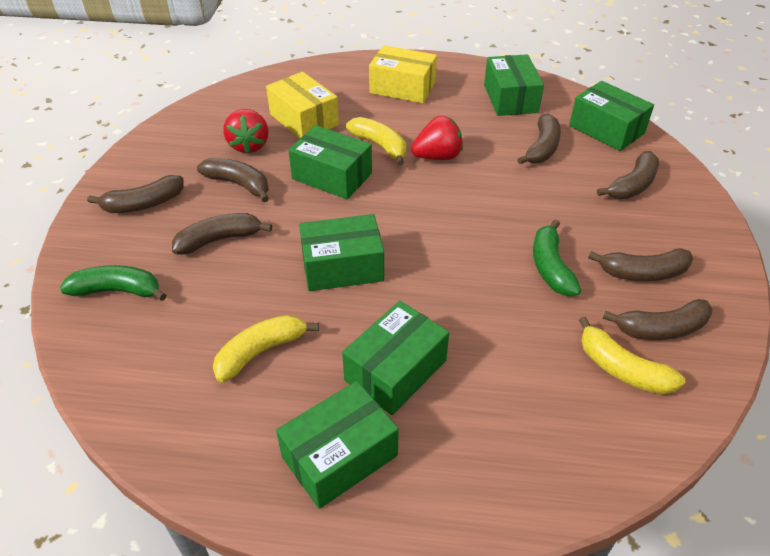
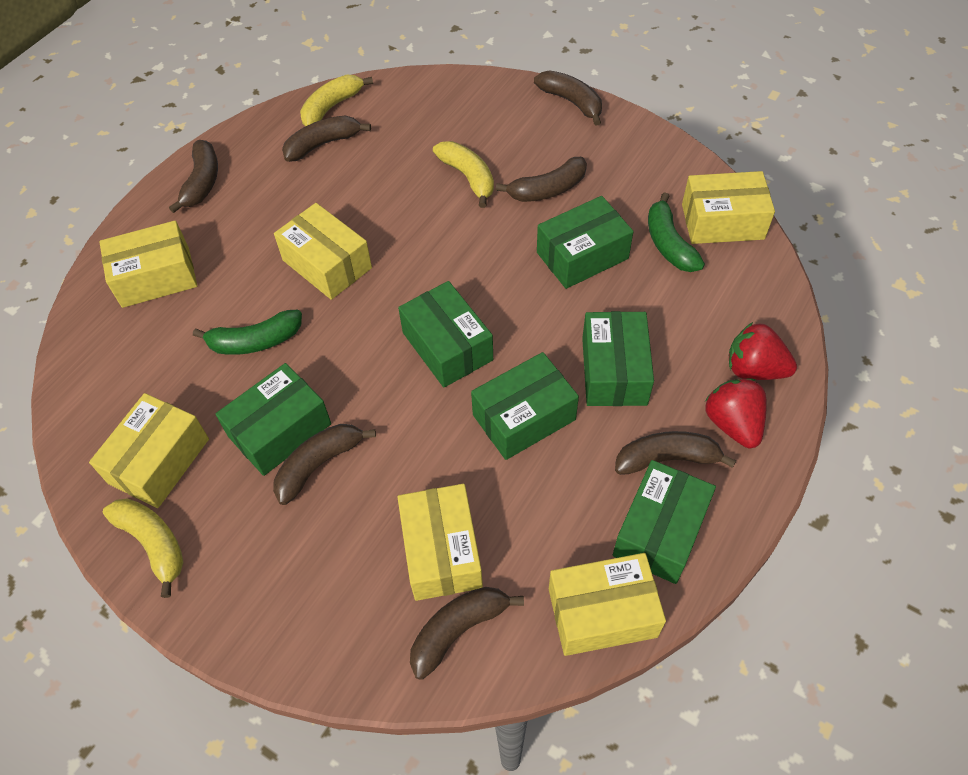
yellow box: [266,72,339,138] [369,45,437,103] = 2 -> [89,393,209,508] [99,221,197,308] [274,203,372,300] [397,484,483,601] [549,553,666,656] [682,171,775,244] = 6

